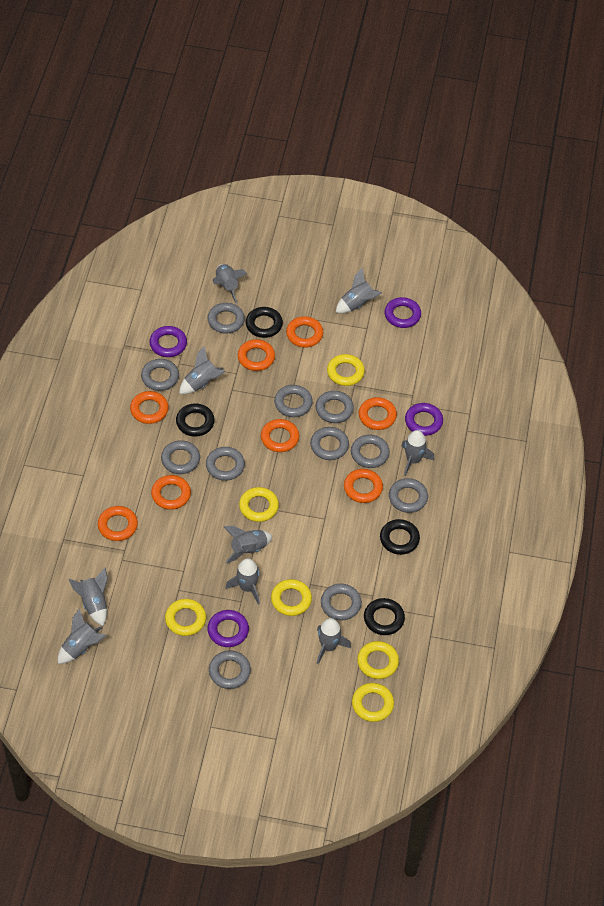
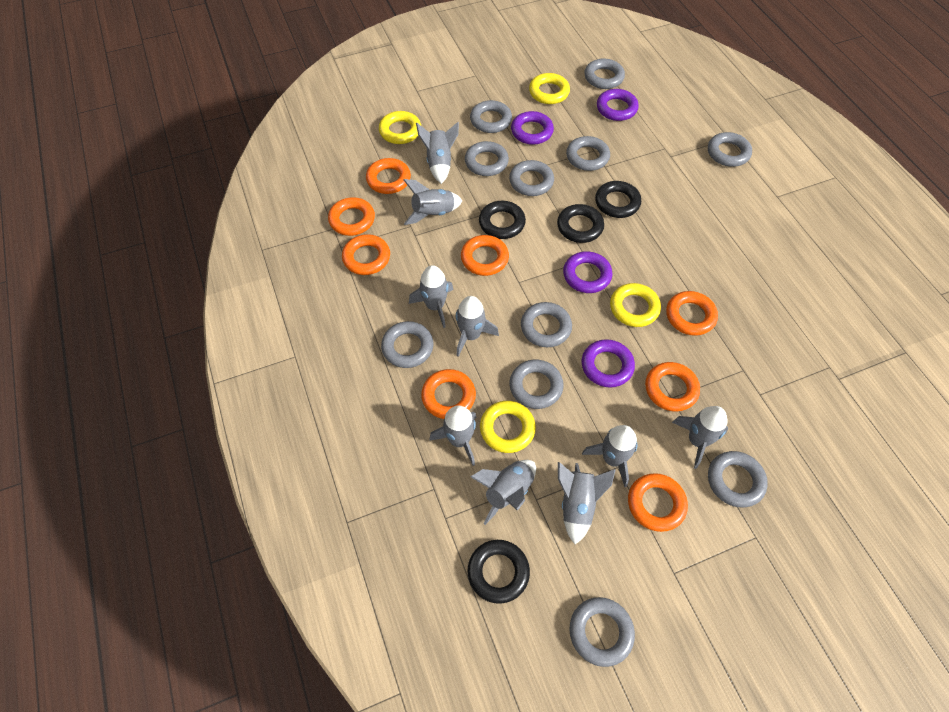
yellow ring: [165,599,206,636] [239,487,279,522] [271,579,312,616] [327,354,365,386] [352,683,394,722] [357,641,399,679] = 6 -> [379,111,421,144] [480,401,536,453] [529,73,570,104] [610,283,661,327] = 4

